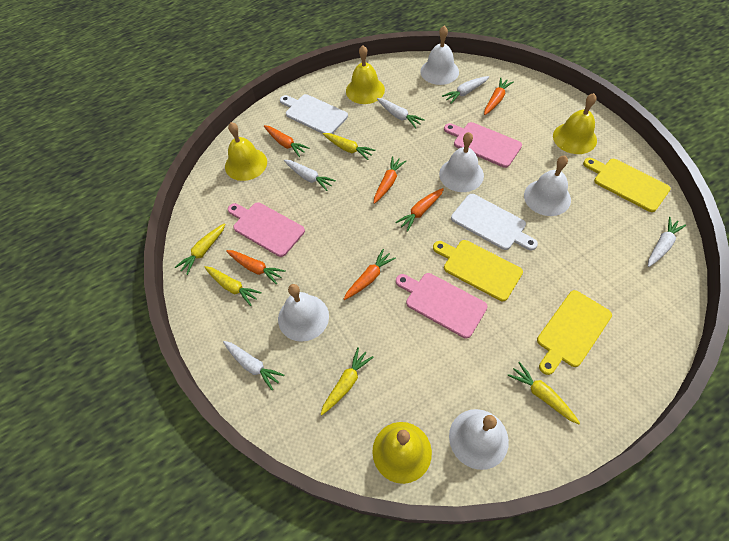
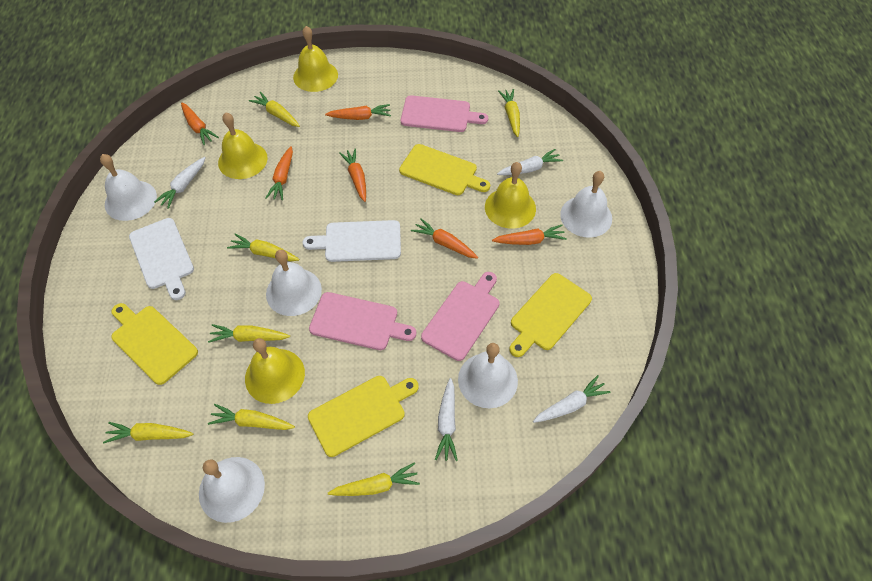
white carrot: [223,341,284,390] [284,160,336,191] [377,98,425,128] [442,76,489,104] [648,217,686,267] = 5 -> [154,157,206,209] [435,378,458,461] [497,149,563,175] [533,375,611,423] = 4
yellow carrot: [175,223,226,275] [205,266,262,306] [320,347,374,415] [323,133,376,160] [507,362,580,424] = 5 -> [103,422,193,444] [208,324,290,343] [208,404,295,430] [227,234,299,261] [249,92,300,127] [328,462,420,496] [498,89,520,137] = 7
yellow cutting board: [433,240,523,301] [537,290,612,375] [583,158,670,212] = 3 -> [111,303,198,385] [308,376,419,457] [399,144,490,195] [509,273,592,357] = 4

